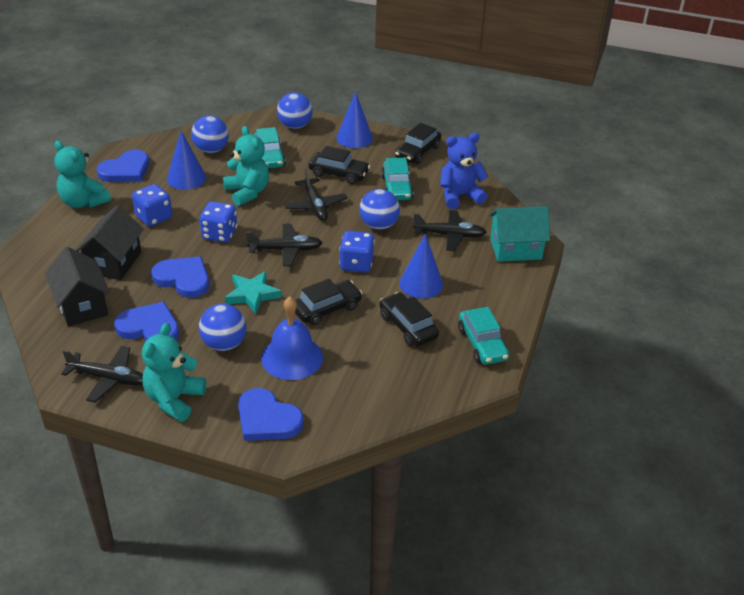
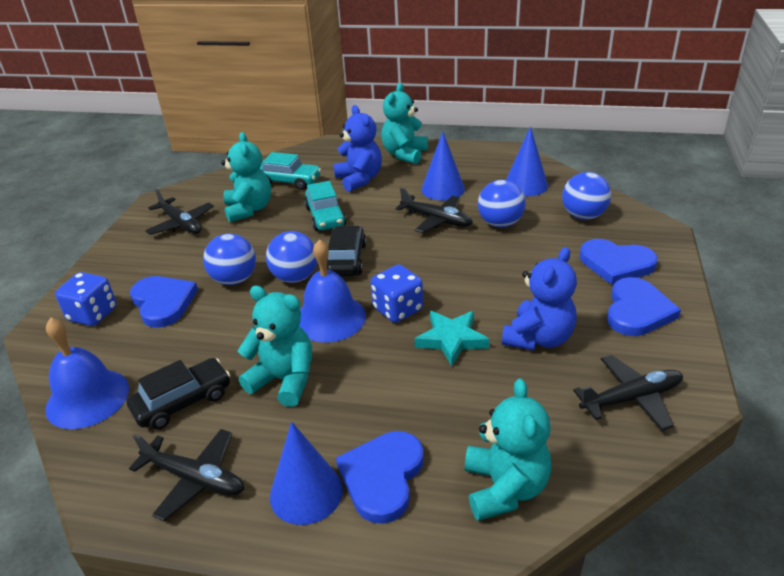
black car: [295,279,362,325] [309,146,370,184] [379,292,439,346] [395,123,441,164] = 4 -> [127,358,230,430] [327,225,366,276] = 2
black house: [45,247,110,326] [76,205,144,280] = 2 -> none = 0
blue bell: [261,297,323,380] = 1 -> [45,317,129,429] [299,239,366,342] = 2
blue dice: [132,184,172,227] [199,201,237,243] [339,231,375,273] = 3 -> [55,272,117,326] [371,265,423,323] = 2
blue teddy bear: [440,133,489,209] = 1 -> [333,105,382,192] [502,247,577,350] = 2
turquoise car: [254,127,286,168] [381,158,414,200] [458,307,509,365] = 3 -> [260,152,321,190] [304,181,346,231] = 2
turquoise house: [489,206,550,262] = 1 -> none = 0
turquoise teddy bear: [54,141,111,208] [142,323,206,422] [223,126,269,206] = 3 -> [221,132,271,222] [238,286,312,407] [381,83,428,164] [465,378,551,521] = 4

